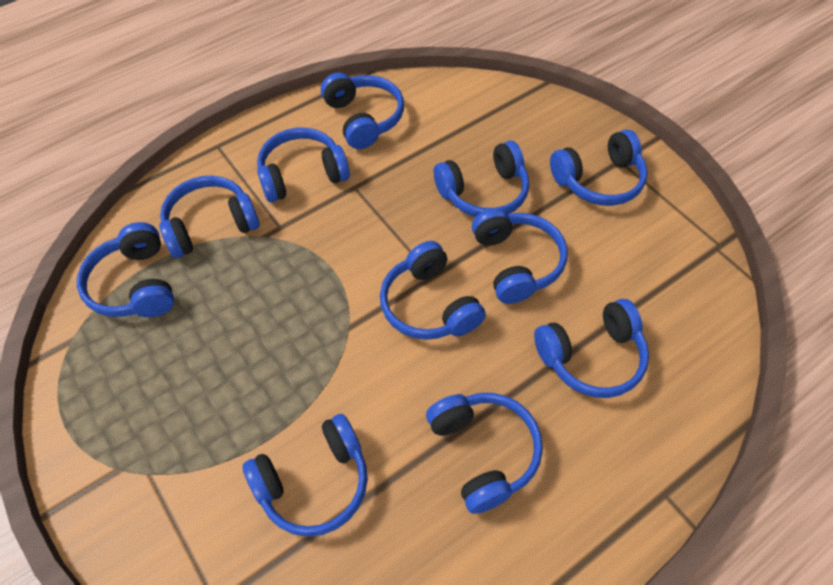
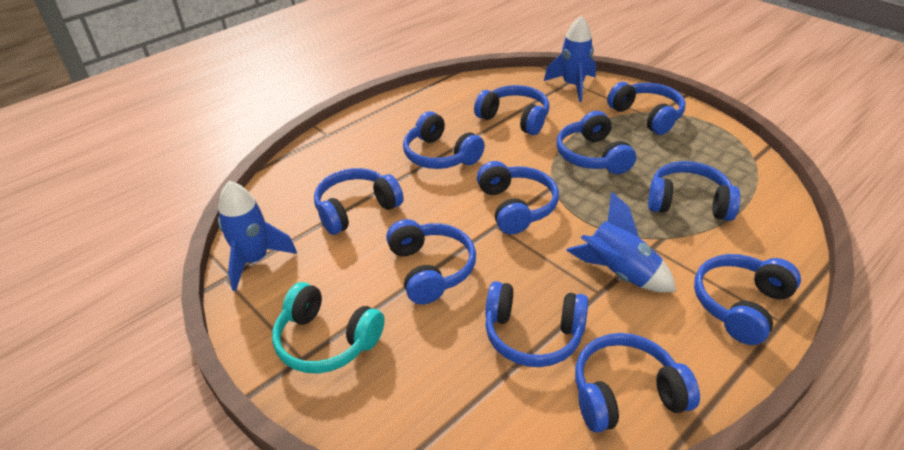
blue rocket: none = 0 -> [218,181,297,291] [544,16,596,102] [566,192,676,293] = 3
turquoise headphones: none = 0 -> [272,282,385,374] = 1

